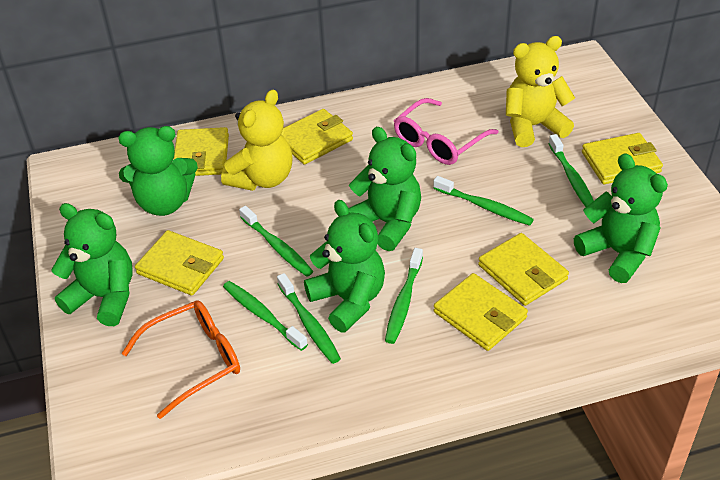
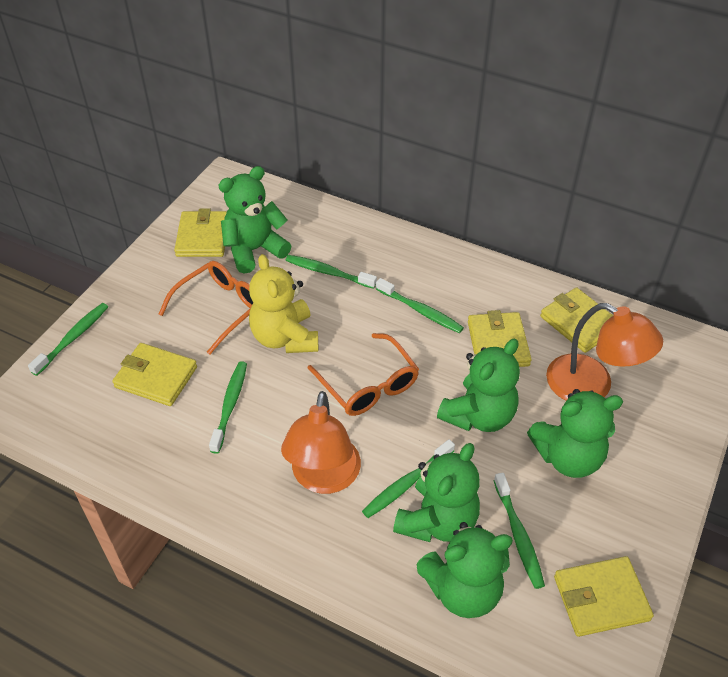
orange glasses: [122,300,240,419] = 1 -> [159,261,253,354] [308,333,419,416] = 2
orange lamp: none = 0 -> [281,391,361,494] [546,303,663,401] = 2
pink glasses: [394,98,499,165] = 1 -> none = 0
yellow teddy bear: [221,90,293,191] [506,36,575,147] = 2 -> [249,254,318,353] = 1
yellow wallet: [135,230,224,296] [173,127,229,176] [283,109,353,165] [434,273,528,351] [478,233,569,306] [582,133,663,184] = 6 -> [112,343,197,406] [174,208,227,257] [468,310,532,367] [540,287,613,353] [554,556,654,637] = 5

